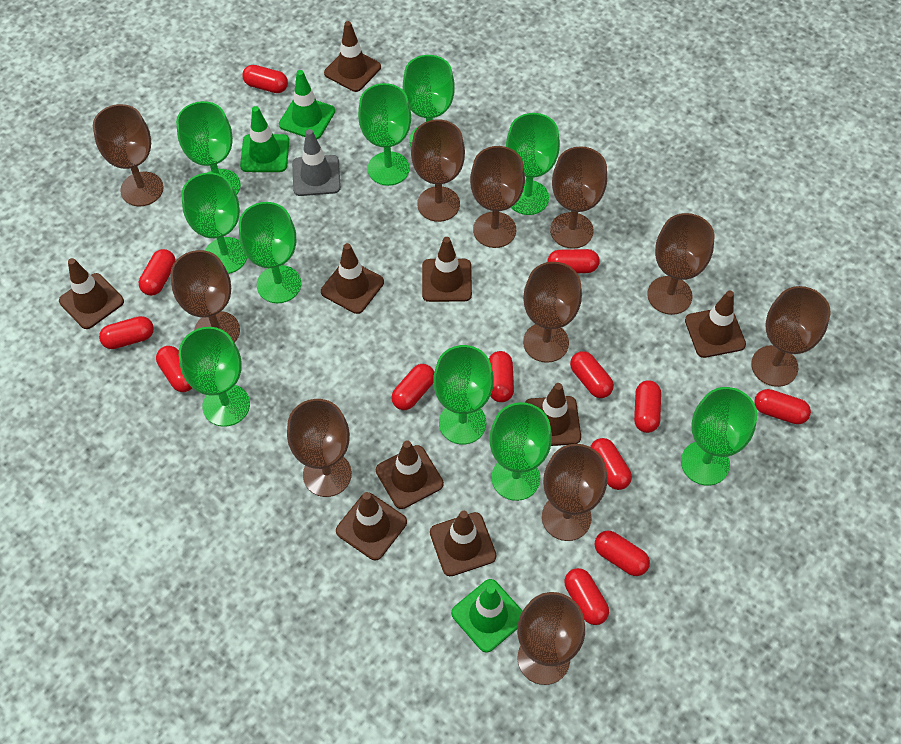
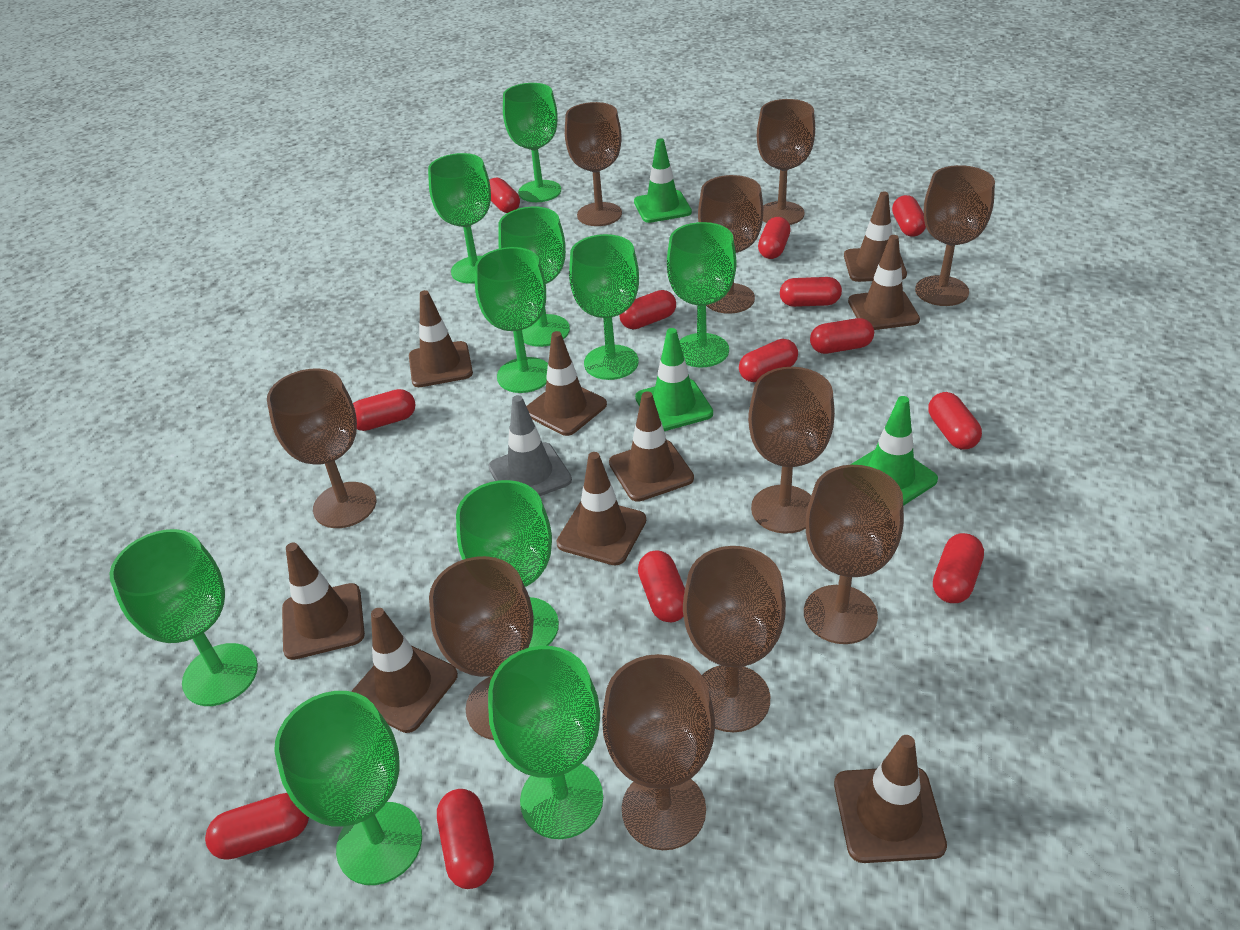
brown goblet: [93,104,163,206] [170,250,240,343] [287,399,352,497] [411,120,465,222] [470,146,525,248] [517,592,585,685] [523,262,582,363] [542,444,607,541] [550,146,607,249] [647,213,715,315] [751,286,831,387] = 11 -> [267,368,376,528] [429,556,534,740] [565,102,622,226] [602,654,715,850] [683,546,786,732] [698,175,763,314] [748,367,835,534] [757,99,815,225] [804,465,904,644] [915,165,995,306] = 10

